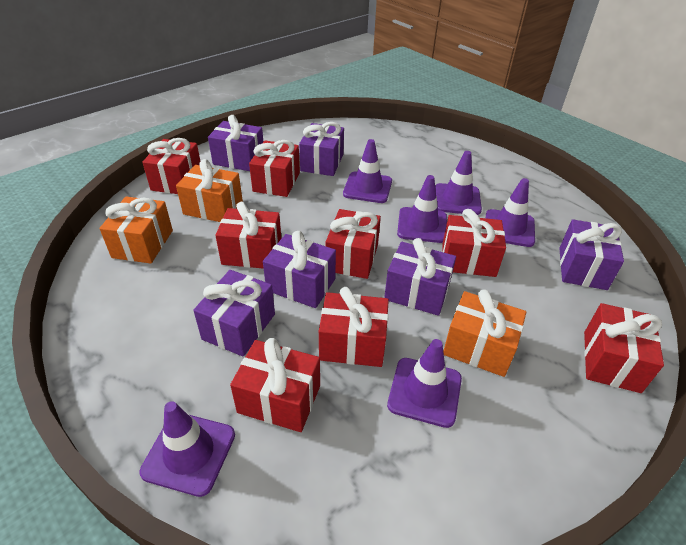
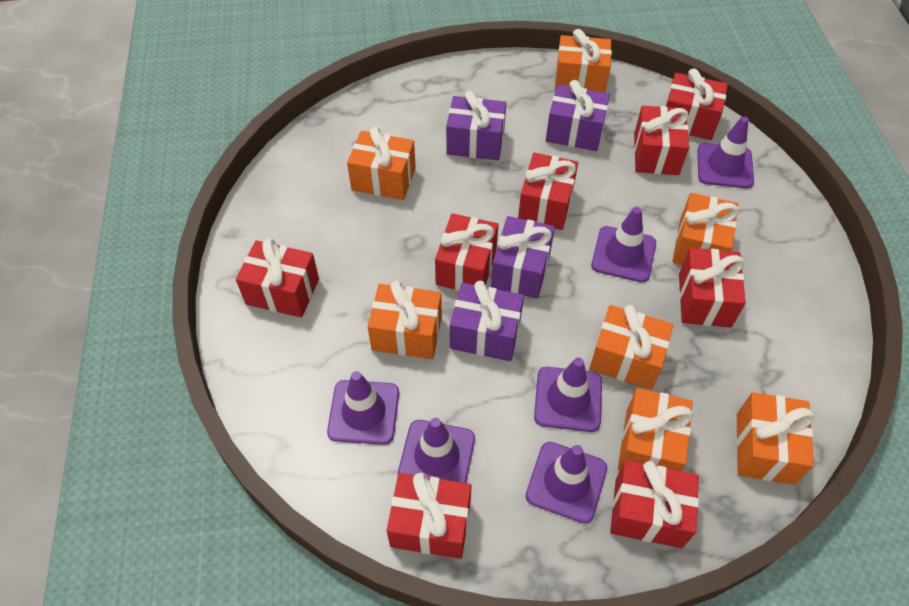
orange gift: [99,197,173,264] [176,159,243,222] [443,289,526,377] = 3 -> [347,126,416,200] [368,280,442,359] [555,29,612,93] [589,305,673,390] [618,388,693,471] [672,193,739,265] [736,392,814,485] = 7
purple gift: [193,270,275,357] [208,115,263,171] [263,231,336,308] [299,122,344,176] [384,238,456,316] [559,219,624,290] = 6 -> [446,91,506,160] [450,281,524,361] [491,216,555,298] [546,80,610,151] = 4

